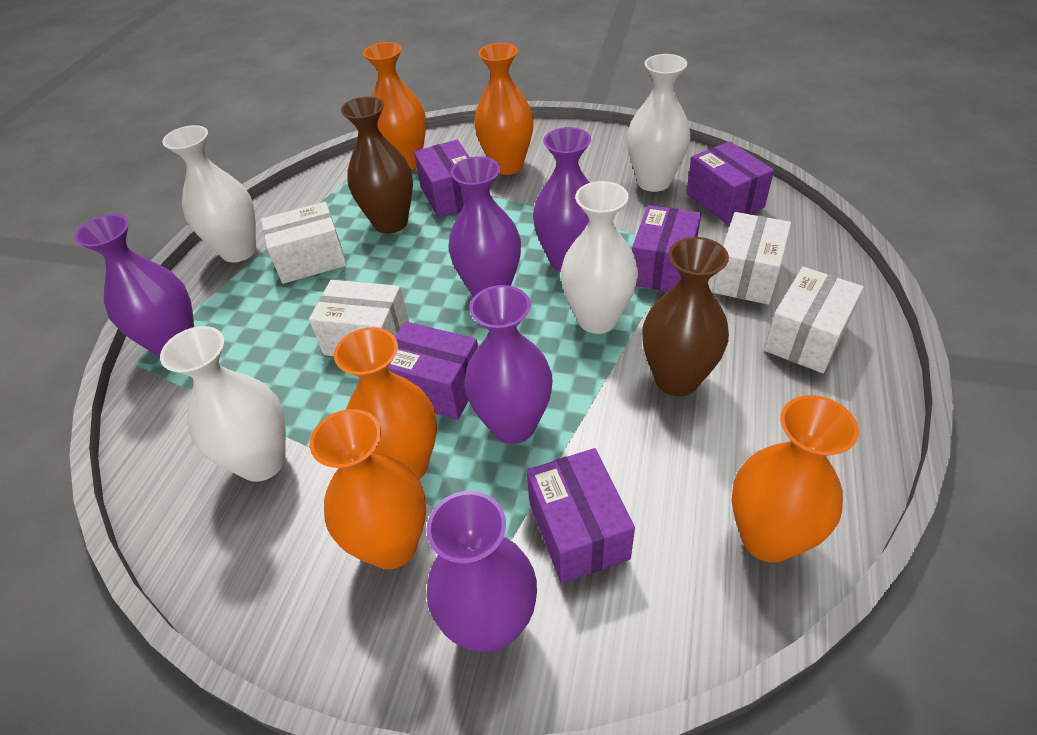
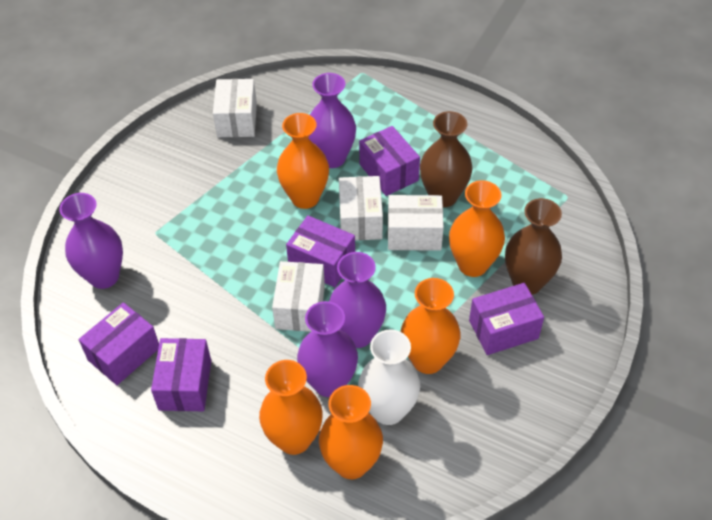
purple vase: [74,214,194,358] [426,491,537,652] [449,156,521,297] [465,285,553,444] [533,127,591,272] = 5 -> [59,193,123,289] [297,301,358,397] [308,73,356,168] [329,252,386,348] = 4
white vase: [160,326,286,482] [162,125,256,263] [561,181,638,334] [627,54,691,192] = 4 -> [358,329,420,425] = 1

